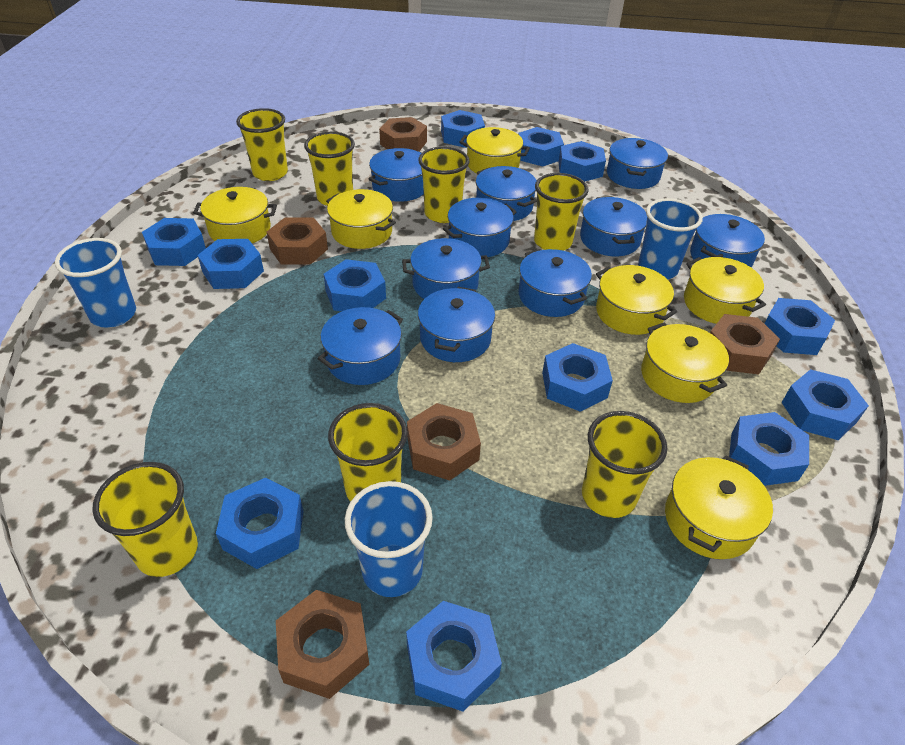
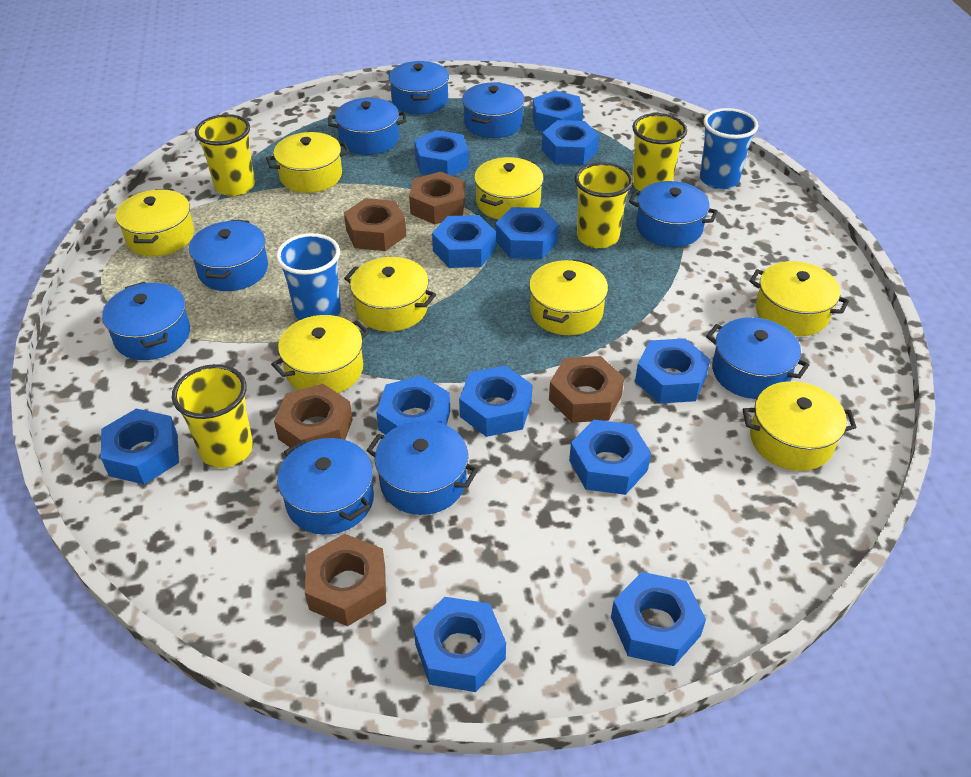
blue cup: [55,238,136,328] [345,481,433,597] [638,198,703,279] = 3 -> [276,233,341,320] [700,108,758,190] = 2
blue pot: [317,307,403,385] [369,148,424,202] [402,238,490,299] [418,287,495,362] [443,198,517,257] [476,166,537,221] [519,249,592,317] [580,197,647,256] [607,138,668,189] [690,214,765,267] = 10 -> [102,282,190,360] [189,220,268,291] [277,438,374,535] [328,98,406,155] [366,420,478,515] [388,61,449,114] [462,82,525,138] [629,181,718,247] [706,317,809,399] = 9
yellow cup: [92,462,198,577] [236,108,288,181] [304,132,355,206] [328,403,408,502] [418,146,469,223] [534,173,588,251] [582,411,667,518] = 7 -> [172,364,253,468] [195,114,255,196] [575,162,633,248] [632,113,687,192] = 4
yellow pot: [193,187,277,243] [326,189,396,249] [459,127,530,173] [596,265,677,335] [641,323,729,403] [665,456,773,559] [684,257,766,324] = 7 -> [116,189,194,257] [266,132,350,193] [271,315,369,393] [344,257,436,332] [474,157,543,220] [529,259,608,335] [743,381,857,471] [749,261,849,336] = 8

